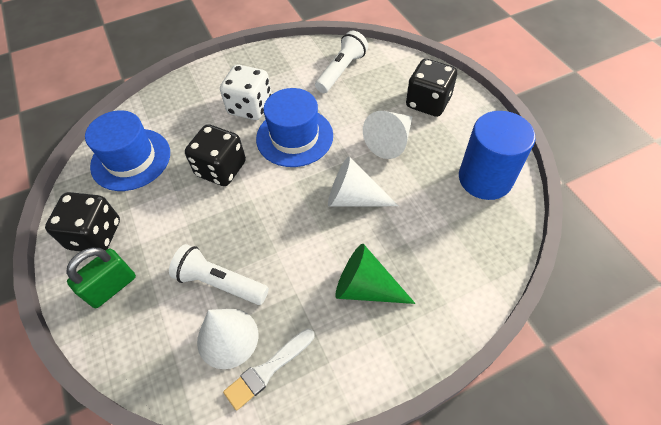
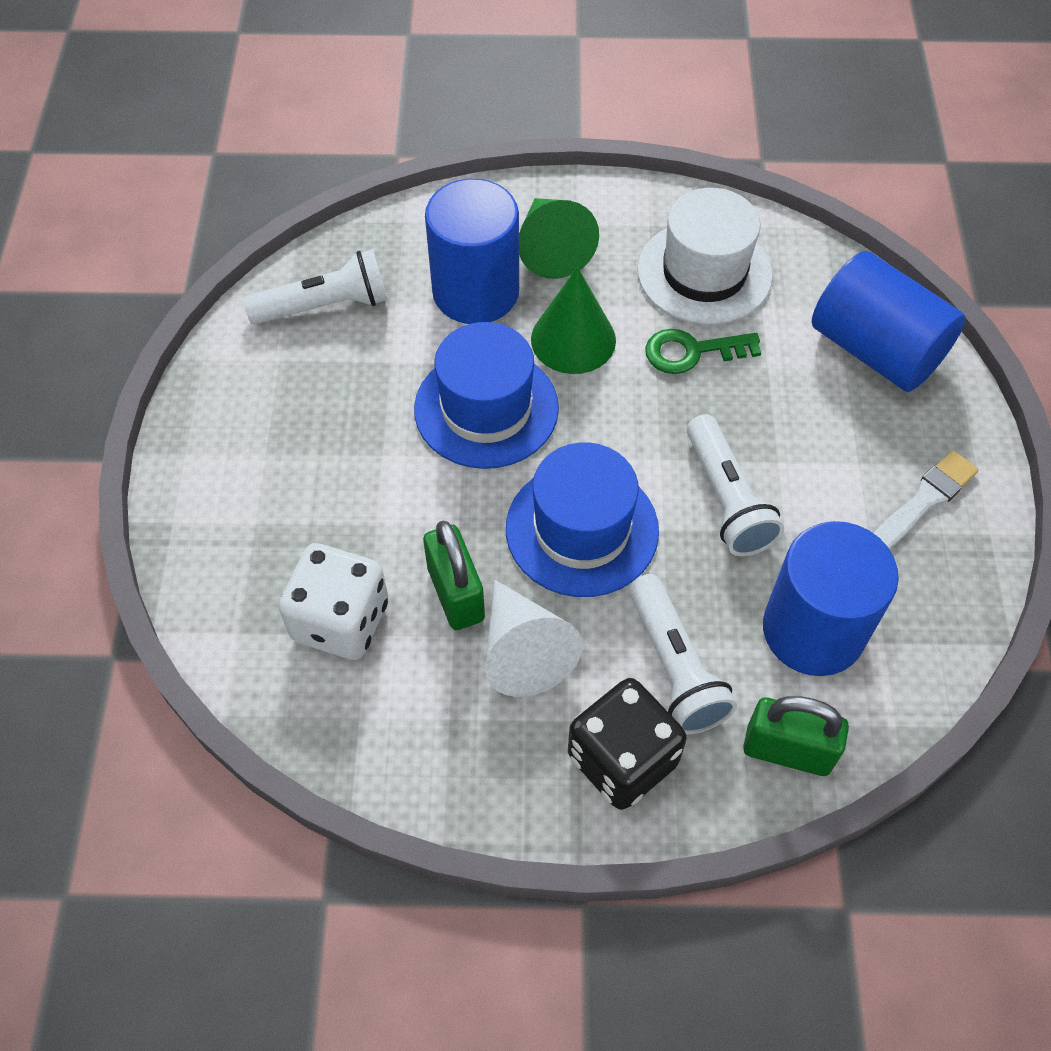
black dice: [45,192,120,251] [185,124,246,186] [406,59,457,117] = 3 -> [568,678,687,810] = 1
blue cylinder: [459,111,535,200] = 1 -> [425,179,519,324] [763,521,899,676] [812,251,966,392] = 3
green cone: [335,244,416,304] = 1 -> [519,198,599,279] [531,267,616,374] = 2
green key: none = 0 -> [645,329,761,374] = 1
green padlock: [66,248,136,308] = 1 -> [423,521,485,630] [743,696,849,776] = 2
white cone: [197,309,258,369] [328,156,398,206] [363,111,413,159] = 3 -> [485,580,583,697] = 1
white flashlight: [169,244,269,305] [315,31,368,93] = 2 -> [243,249,388,325] [629,574,737,734] [687,414,784,556] = 3
white hat: none = 0 -> [637,188,773,325] = 1

